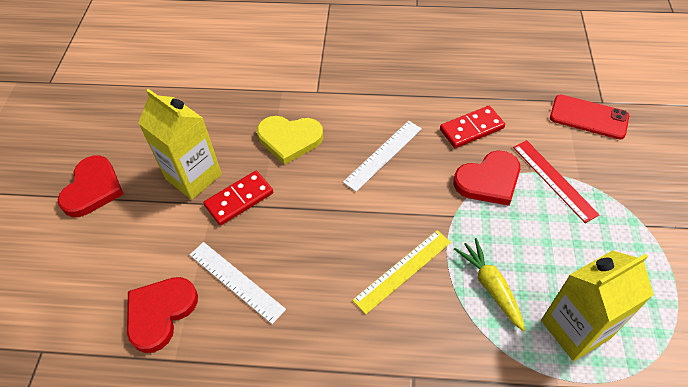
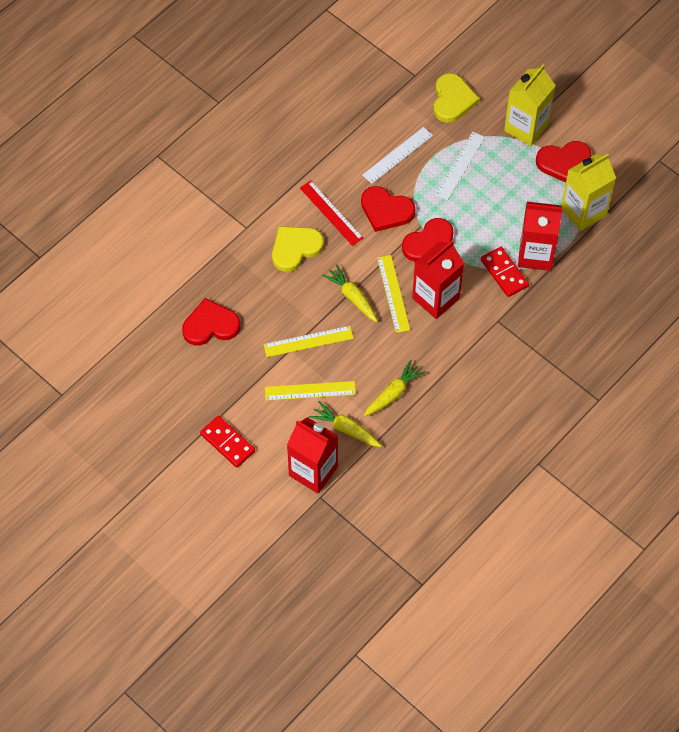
red carton: none = 0 -> [287,417,338,494] [412,241,464,319] [518,202,563,271] = 3
red heart: [58,155,124,217] [127,277,198,353] [453,151,520,206] = 3 -> [182,298,240,345] [361,186,415,232] [402,218,453,262] [536,141,591,183] = 4
red phone: [550,95,629,139] = 1 -> none = 0
yellow carrot: [454,238,526,332] = 1 -> [309,401,382,447] [322,264,378,322] [363,360,426,417] = 3
yellow heart: [257,116,323,165] = 1 -> [272,226,324,272] [433,73,480,123] = 2
yellow ruler: [352,230,451,314] = 1 -> [263,326,354,357] [265,381,356,401] [377,255,410,333] = 3

